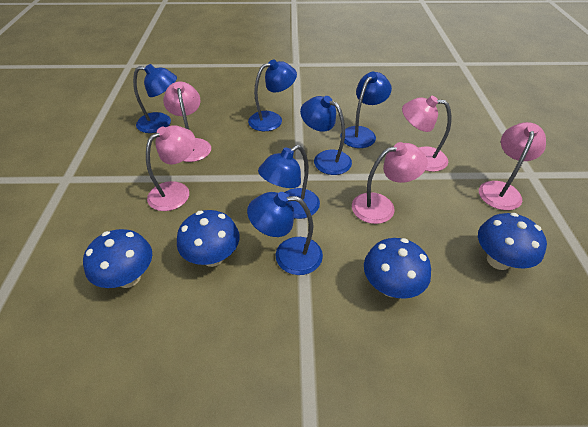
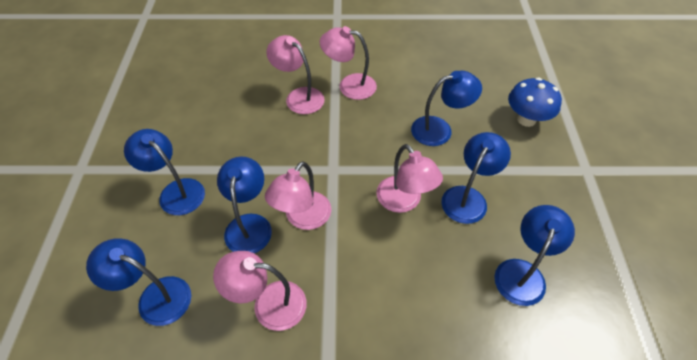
blue mushroom: [83,229,152,288] [177,210,240,267] [364,238,431,299] [478,213,547,270] = 4 -> [508,78,562,127] = 1

